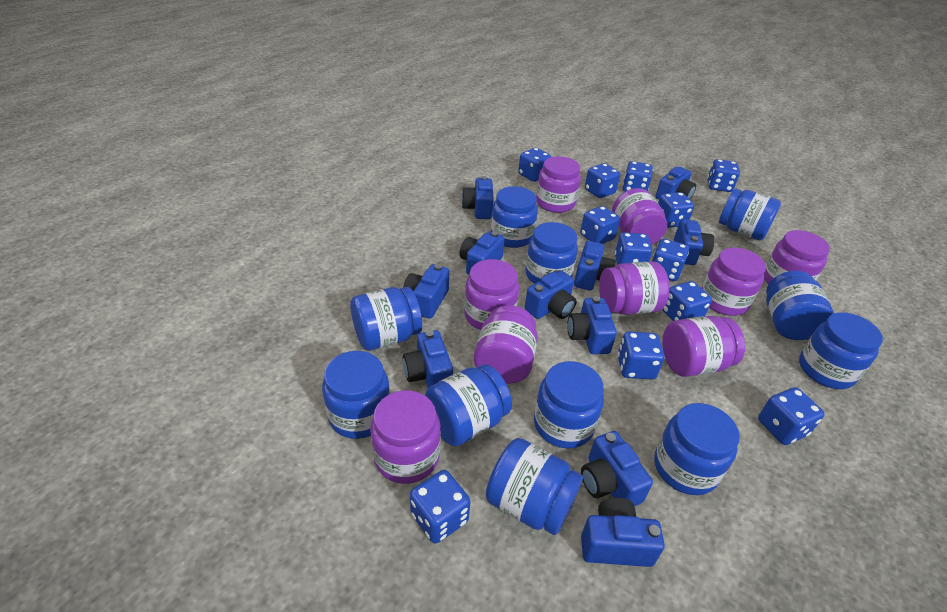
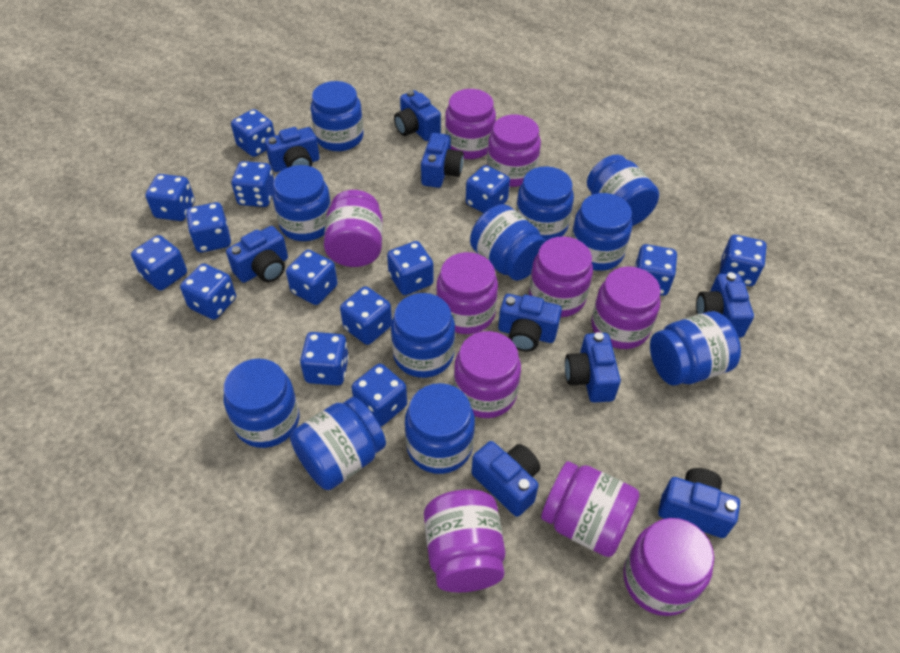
blue camera: [403,264,449,319] [403,330,453,388] [459,231,505,275] [461,176,494,219] [525,270,576,319] [567,296,617,354] [574,241,616,291] [581,431,653,506] [581,498,665,567] [656,167,696,199] [674,219,715,265] = 11 -> [226,226,288,283] [265,127,320,172] [394,90,441,141] [421,133,464,188] [471,441,540,517] [498,294,562,352] [565,332,621,403] [658,468,740,538] [696,272,754,338] = 9
blue dice: [410,470,471,544] [518,148,551,182] [580,206,620,244] [585,163,620,198] [615,232,652,265] [618,331,665,379] [623,161,653,192] [652,239,689,281] [658,192,694,228] [662,281,712,321] [707,159,740,192] [758,387,824,445] = 12 -> [131,235,187,291] [145,174,195,221] [180,263,236,320] [186,202,231,253] [231,109,275,157] [232,161,274,207] [286,250,338,305] [300,332,349,386] [340,286,392,345] [352,364,407,427] [387,241,434,295] [466,165,510,213] [635,244,677,296] [719,235,767,286] = 14
purple jar: [370,390,441,484] [464,259,519,330] [474,305,538,384] [536,156,581,213] [599,261,670,315] [612,188,667,245] [662,316,745,377] [702,248,766,316] [764,230,830,284] = 9 -> [324,190,383,267] [424,489,505,592] [436,252,498,334] [445,89,496,159] [454,331,521,418] [487,114,541,187] [529,236,593,317] [541,461,640,557] [591,267,661,349] [623,518,714,616] = 10

